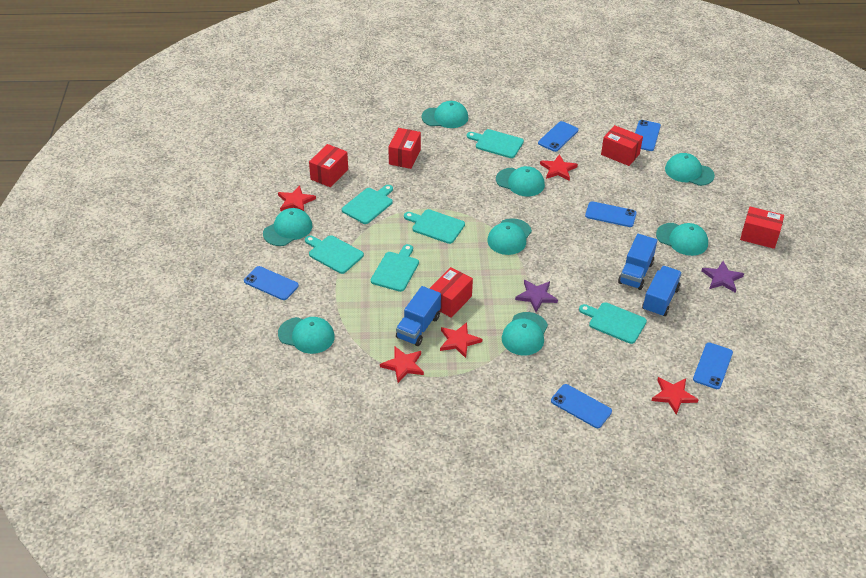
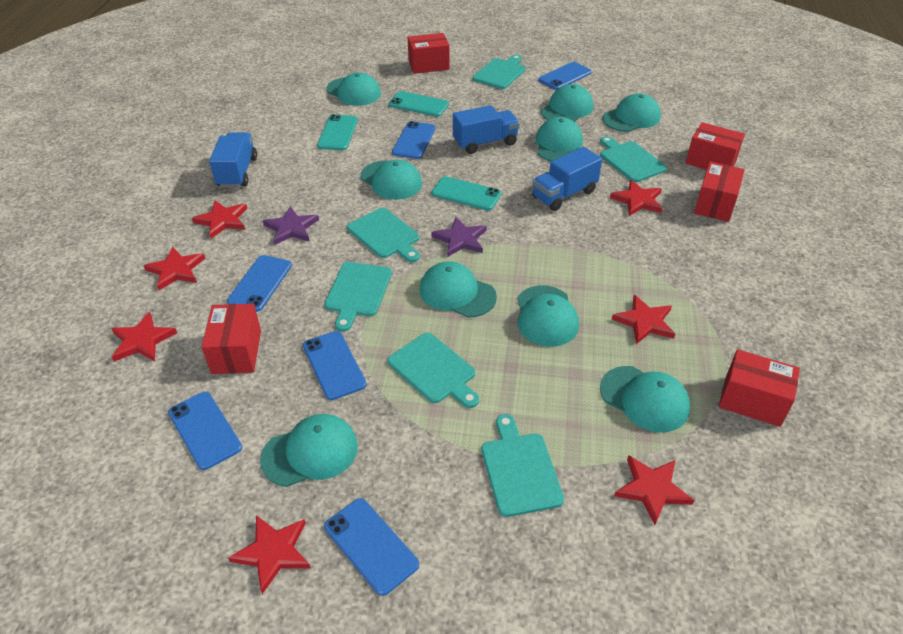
red star: [278,185,316,211] [380,347,424,383] [440,322,482,358] [540,154,578,181] [651,377,699,415] = 5 -> [111,312,177,362] [144,246,205,290] [192,200,247,239] [228,515,311,594] [610,180,663,216] [612,295,675,344] [614,455,694,525] = 7
turquoise cap: [263,208,312,246] [278,317,335,354] [421,101,468,128] [487,218,532,255] [496,166,545,197] [502,312,548,355] [656,223,708,256] [665,153,715,186] = 8 -> [260,414,358,487] [326,72,381,106] [361,159,422,200] [419,261,497,318] [517,285,579,347] [536,117,583,161] [541,84,594,122] [600,366,690,432] [603,93,661,132] = 9
turquoise phone: none = 0 -> [317,114,358,150] [389,91,449,117] [431,176,501,211] = 3

